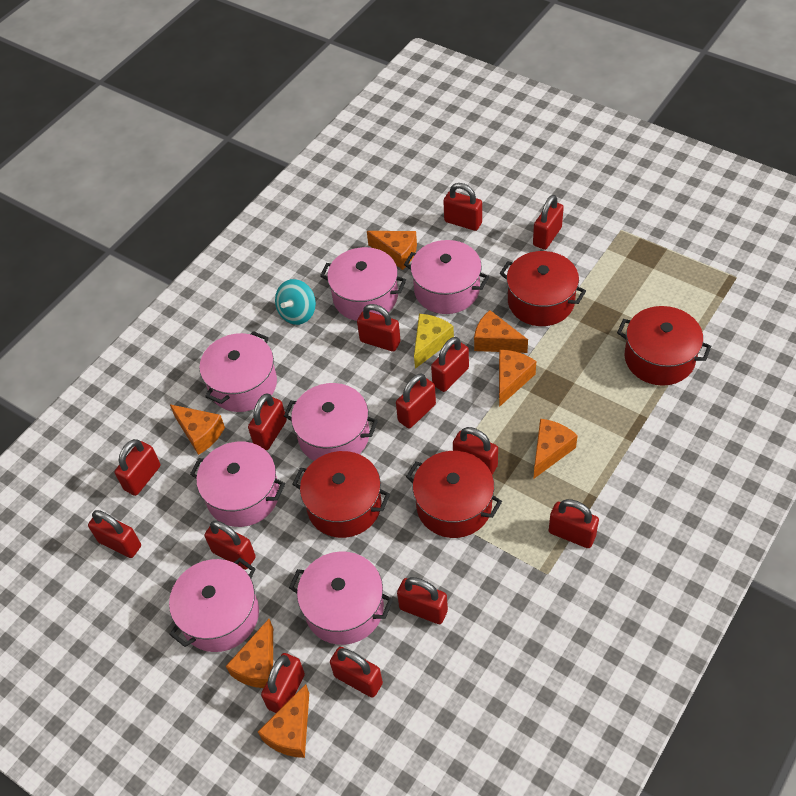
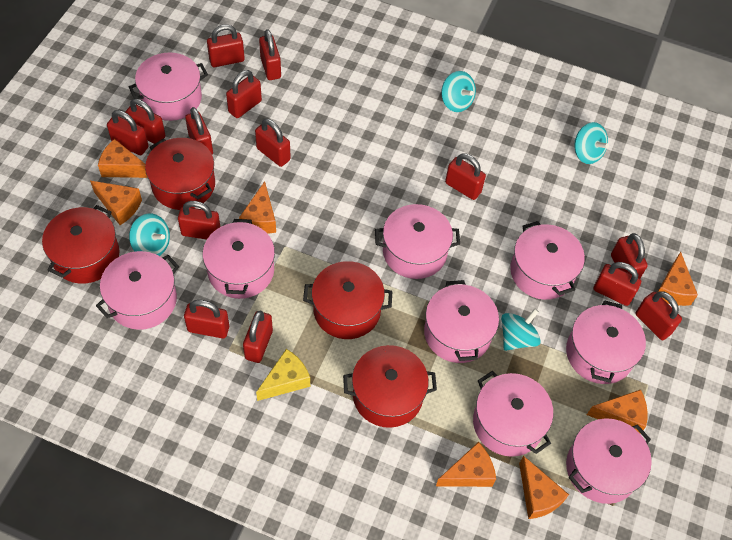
pink pot: [169,558,259,652] [190,442,285,527] [199,331,277,412] [284,383,378,461] [289,552,393,645] [320,247,406,321] [404,240,489,314] = 7 -> [96,251,179,330] [129,53,208,121] [203,219,275,299] [375,204,460,279] [424,280,499,363] [473,371,553,457] [510,221,585,300] [566,300,646,384] [566,418,652,504] = 9
turquoise spinning top: [275,279,316,325] = 1 -> [129,214,170,256] [441,71,476,112] [501,308,541,351] [575,122,609,164] = 4

